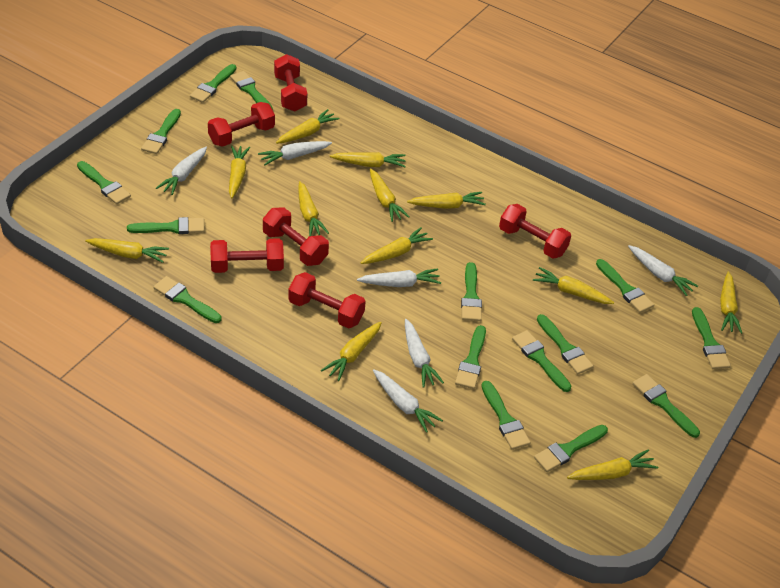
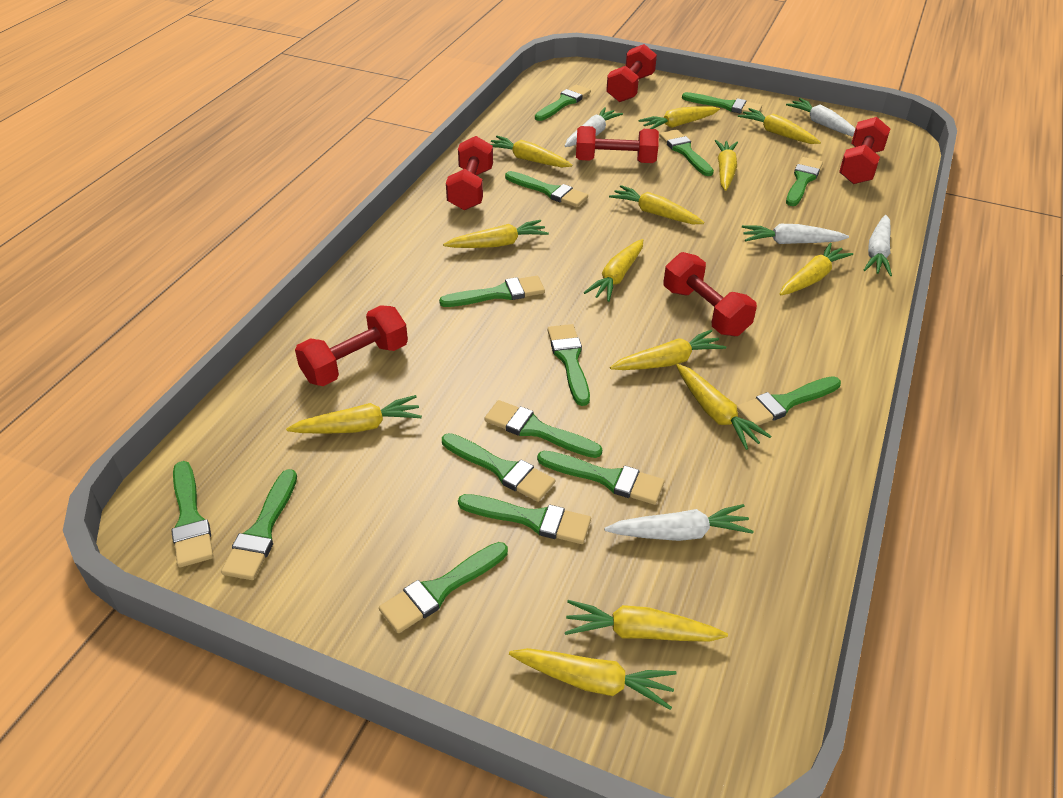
white carrot: [156,147,207,195] [258,141,332,165] [357,268,441,287] [373,369,443,433] [405,319,444,388] [628,245,698,296] = 6 -> [564,107,623,147] [604,504,754,541] [742,224,849,244] [786,98,855,137] [864,215,892,276] = 5
yellow carrot: [85,238,169,263] [229,146,250,198] [276,109,339,144] [298,181,329,236] [321,322,382,381] [330,152,406,167] [361,227,433,264] [370,169,410,222] [407,192,486,209] [533,267,614,304] [567,449,658,480] [720,272,742,334] = 12 -> [286,395,422,434] [443,220,549,248] [491,136,572,167] [509,648,677,710] [565,600,728,642] [584,239,643,302] [609,185,704,224] [610,330,726,370] [638,106,720,129] [676,364,771,450] [715,140,738,191] [738,108,821,144] [780,243,853,295] = 13

